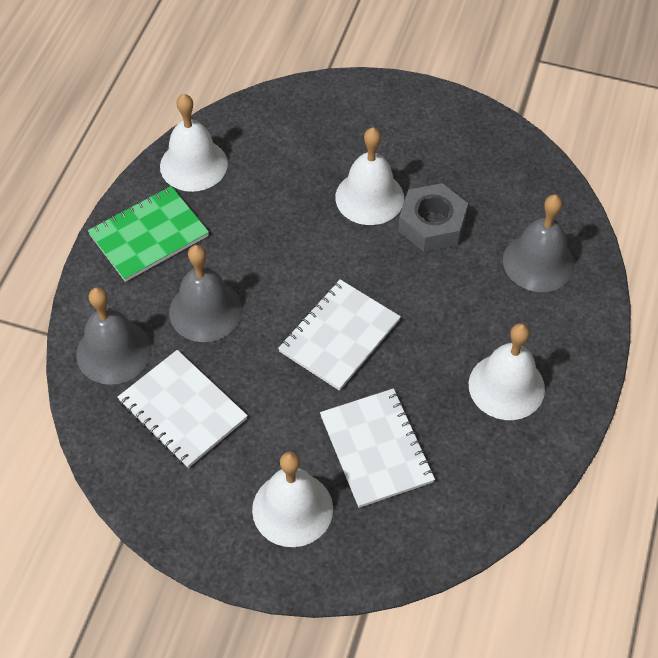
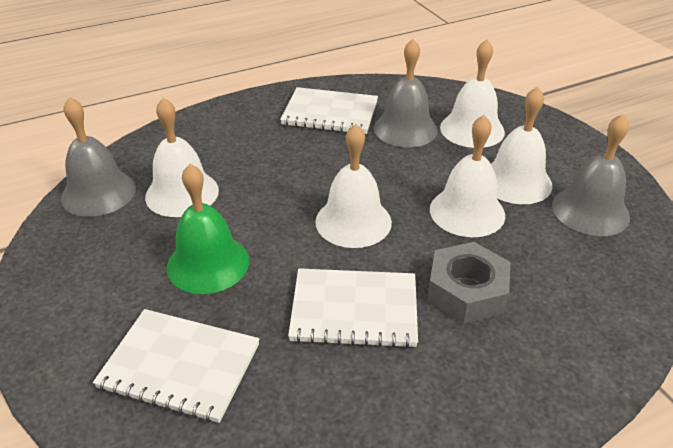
green bell: none = 0 -> [167,164,249,294] = 1
green notebook: [88,186,209,282] = 1 -> none = 0
white bell: [160,94,228,192] [252,452,333,547] [335,128,404,225] [468,323,545,420] = 4 -> [145,98,219,217] [315,124,392,248] [430,115,505,237] [440,39,505,148] [491,87,552,204] = 5

